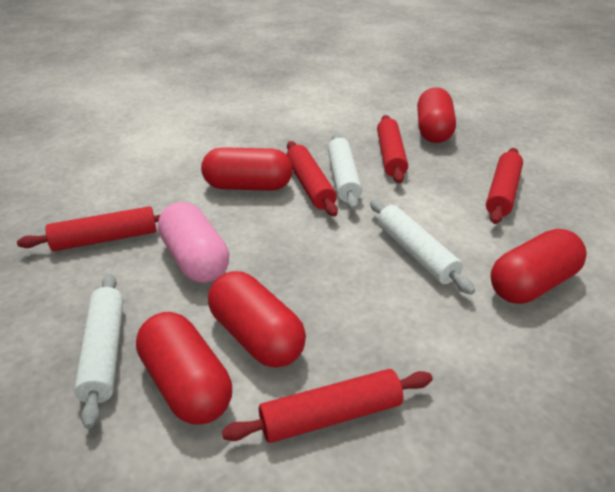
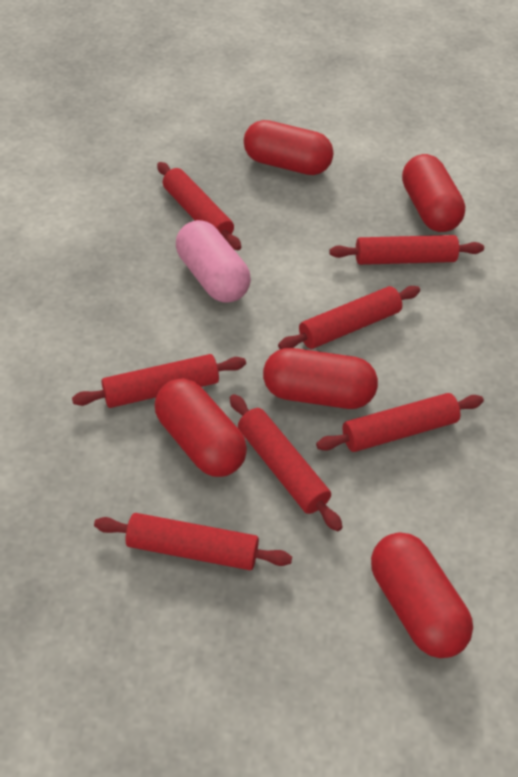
red rolling pin: [17,206,161,251] [222,369,433,443] [287,141,338,217] [377,115,408,183] [486,148,523,224] = 5 -> [72,354,246,408] [94,513,292,570] [157,162,241,250] [230,394,343,531] [278,286,420,349] [316,393,484,452] [329,235,484,265] = 7
white rolling pin: [74,274,124,429] [328,134,362,210] [370,200,475,295] = 3 -> none = 0

